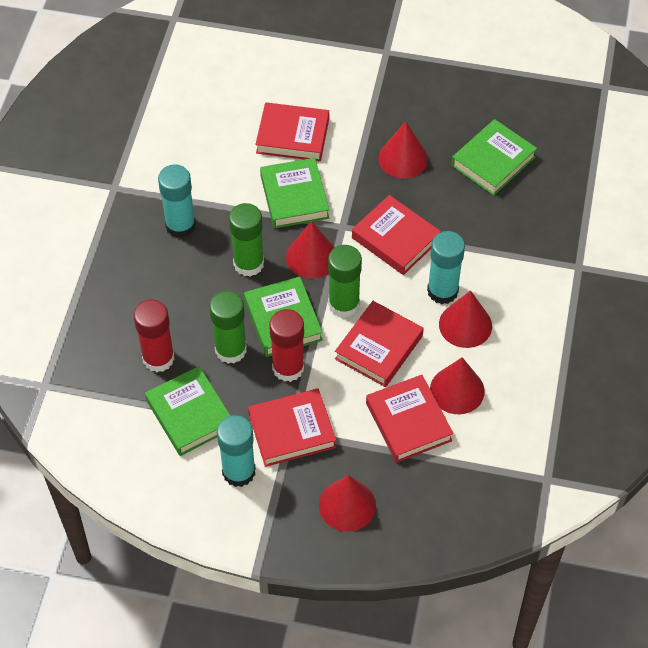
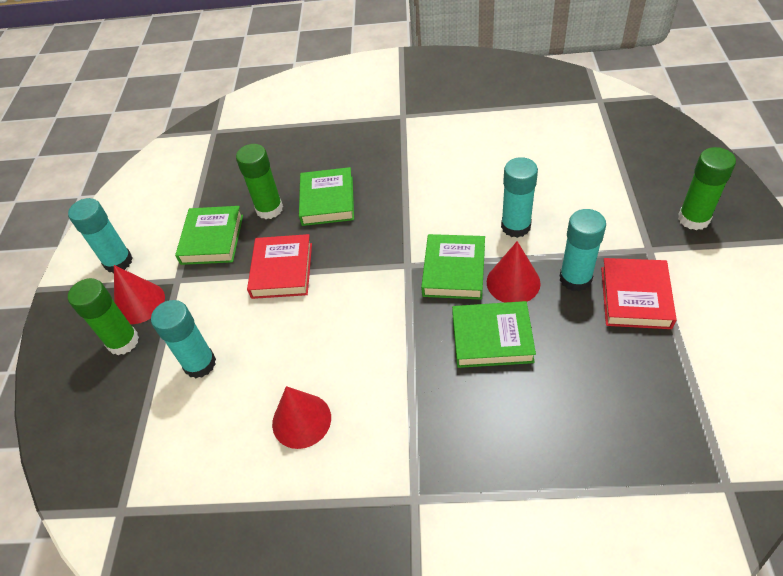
red book: [248,388,336,467] [256,102,329,161] [335,301,423,387] [352,195,441,275] [366,375,454,463] = 5 -> [247,234,312,299] [601,258,677,329] = 2
red cone: [286,221,335,279] [319,475,376,532] [378,121,428,179] [430,357,485,414] [439,291,492,348] = 5 -> [114,265,165,324] [272,386,331,449] [487,241,541,303] = 3
red glue stick: [134,300,175,372] [269,309,304,382] = 2 -> none = 0
turquoise glue stick: [158,164,196,238] [217,415,256,487] [427,231,465,304] = 3 -> [68,198,133,273] [151,300,216,378] [501,157,538,238] [560,209,606,291] = 4

